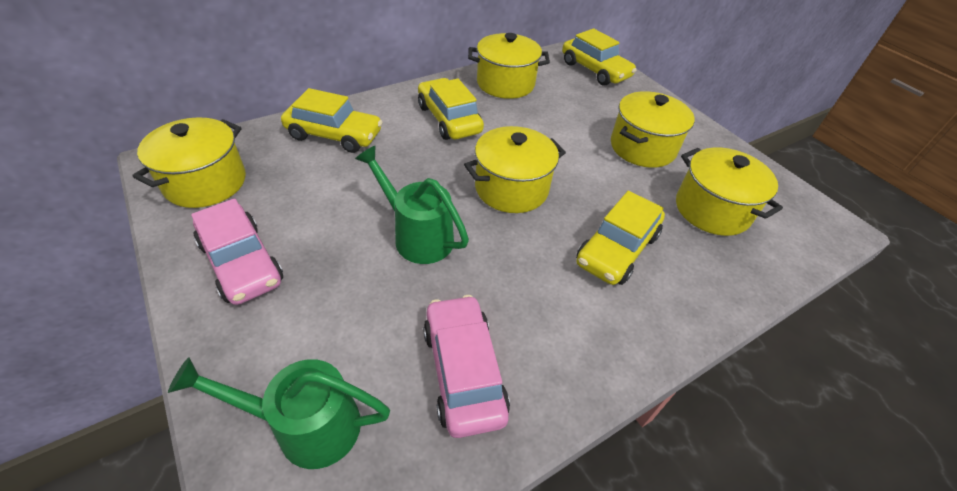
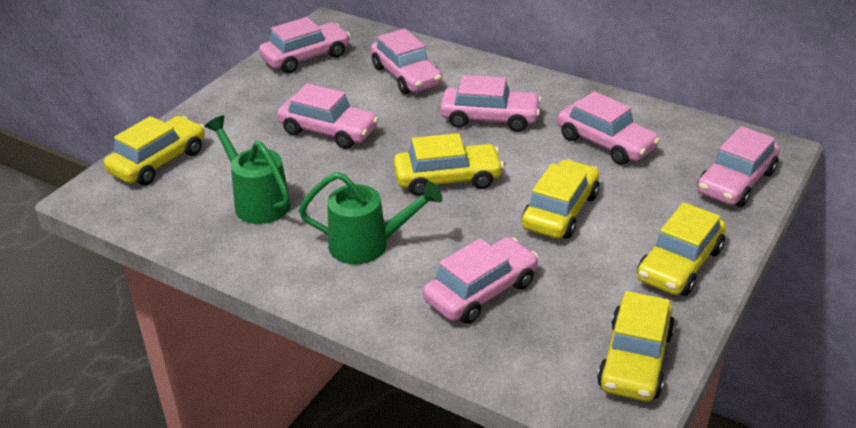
pink car: [191,198,283,305] [423,295,510,438] = 2 -> [259,17,351,73] [277,83,379,149] [371,29,442,94] [423,237,539,324] [440,75,541,132] [557,91,660,165] [697,126,780,207] = 7
yellow car: [281,88,383,153] [418,78,484,140] [562,28,637,86] [576,191,665,285] = 4 -> [104,116,205,185] [394,133,504,196] [522,159,600,239] [597,291,675,402] [637,202,726,296] = 5
yellow pot: [133,117,246,208] [464,126,566,213] [468,33,550,99] [611,91,695,168] [676,147,783,236] = 5 -> none = 0

